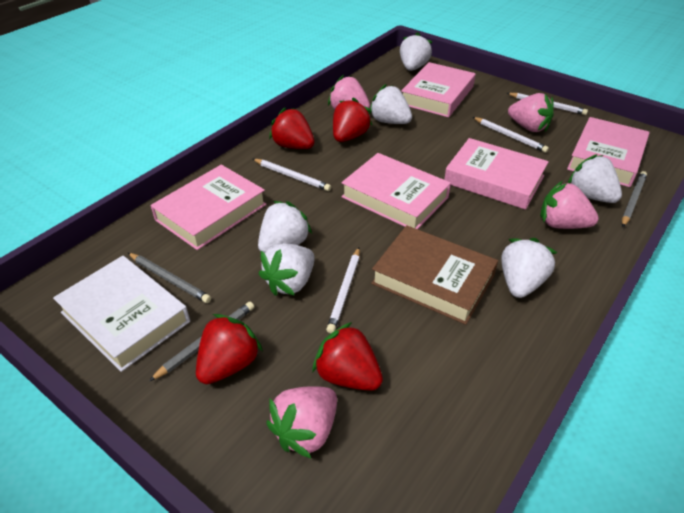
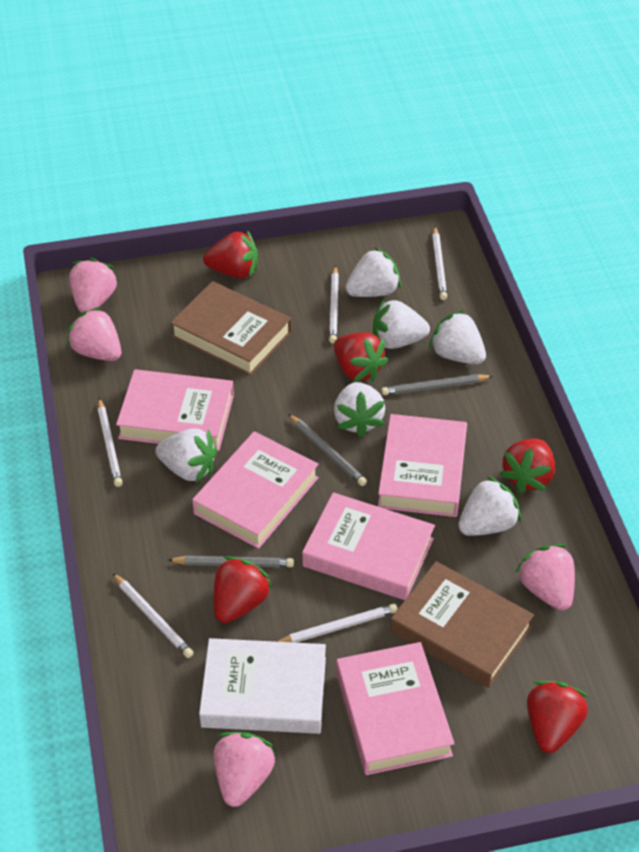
brown book: [371,225,498,325] = 1 -> [170,281,291,376] [390,561,534,688] = 2
red strawberry: [196,314,263,384] [269,107,315,149] [312,322,383,391] [333,97,372,142] = 4 -> [203,230,258,278] [214,556,273,623] [334,332,388,382] [500,439,555,493] [527,681,589,753] = 5
white pencil: [253,159,331,191] [326,247,360,334] [473,117,549,153] [507,93,588,115] = 4 -> [98,398,123,487] [113,573,193,658] [277,604,398,643] [329,265,339,343] [432,226,447,300] = 5

